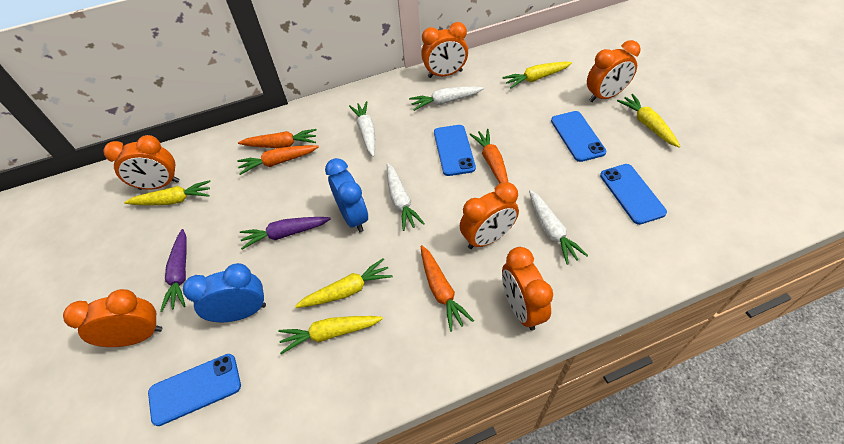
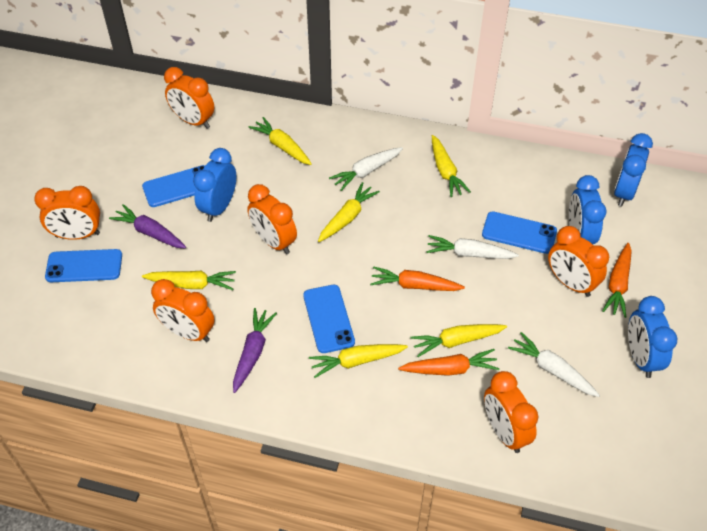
blue clock: [183,263,266,322] [325,158,368,232] = 2 -> [193,148,236,222] [569,175,607,244] [614,133,653,207] [628,296,677,378] = 4
orange carrot: [237,145,319,175] [238,129,317,148] [420,245,474,331] [470,129,508,184] = 4 -> [370,266,465,291] [398,349,500,376] [602,243,632,318] = 3
white carrot: [349,101,375,157] [387,163,425,231] [409,86,484,111] [529,190,588,265] = 4 -> [329,147,403,191] [426,235,519,259] [508,332,600,397] = 3
yellow carrot: [124,180,211,205] [279,316,383,354] [295,258,393,308] [502,62,572,89] [617,94,680,147] = 5 -> [142,271,236,290] [249,117,312,165] [309,344,408,378] [318,182,380,242] [411,324,507,357] [432,135,471,197] = 6

